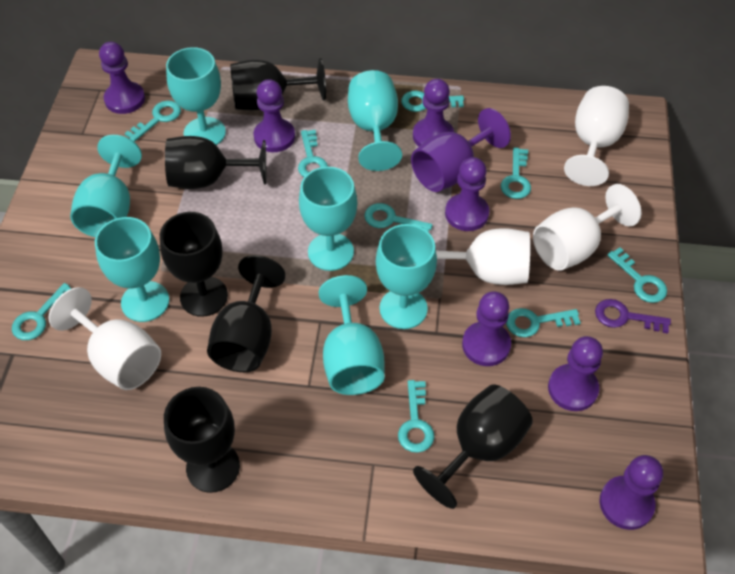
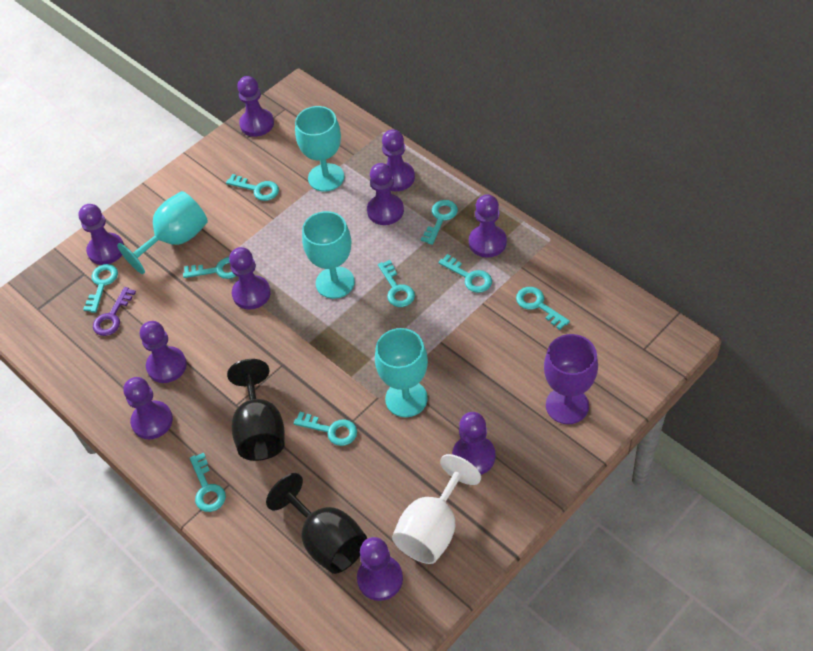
black goblet: [160,212,228,317] [164,387,240,493] [165,136,266,189] [207,255,285,372] [230,58,326,110] [413,384,533,509] = 6 -> [227,359,285,461] [266,473,367,574] = 2
purple pawn: [99,42,145,114] [254,79,295,152] [413,79,454,147] [445,157,489,231] [462,291,511,366] [548,336,603,411] [600,455,663,530] = 7 -> [78,204,124,265] [123,377,173,439] [140,321,187,383] [229,247,271,310] [237,76,274,137] [357,537,403,601] [367,163,404,225] [382,129,415,191] [452,412,495,475] [469,194,507,258] = 10
turquoise goblet: [70,135,142,237] [95,217,169,322] [166,47,226,145] [299,167,357,271] [319,275,385,395] [348,70,402,171] [376,224,437,329] = 7 -> [117,191,208,274] [295,106,344,192] [302,211,355,299] [375,328,428,417] = 4
white goblet: [48,287,161,390] [436,228,530,285] [533,184,641,271] [564,86,629,186] = 4 -> [392,454,481,564] = 1

